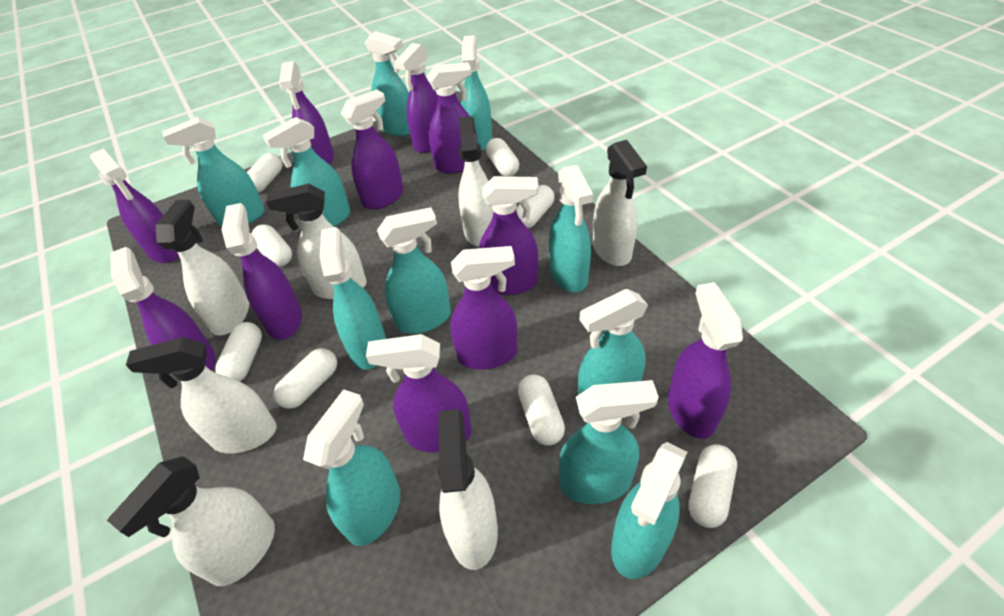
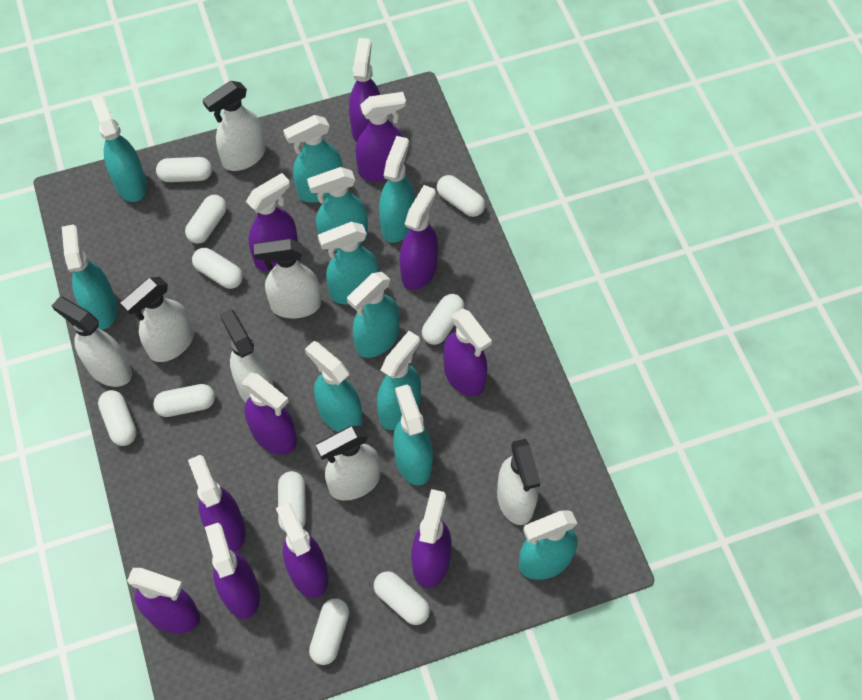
white capsule: [215,322,262,381] [247,153,282,193] [252,225,292,267] [274,348,337,409] [486,138,519,176] [516,185,555,228] [518,374,565,446] [688,444,737,528] = 8 -> [98,390,137,446] [153,384,215,417] [156,157,212,182] [185,195,227,244] [192,248,243,289] [278,471,306,531] [309,598,349,665] [374,571,430,625] [422,294,464,345] [437,175,485,217] = 10

